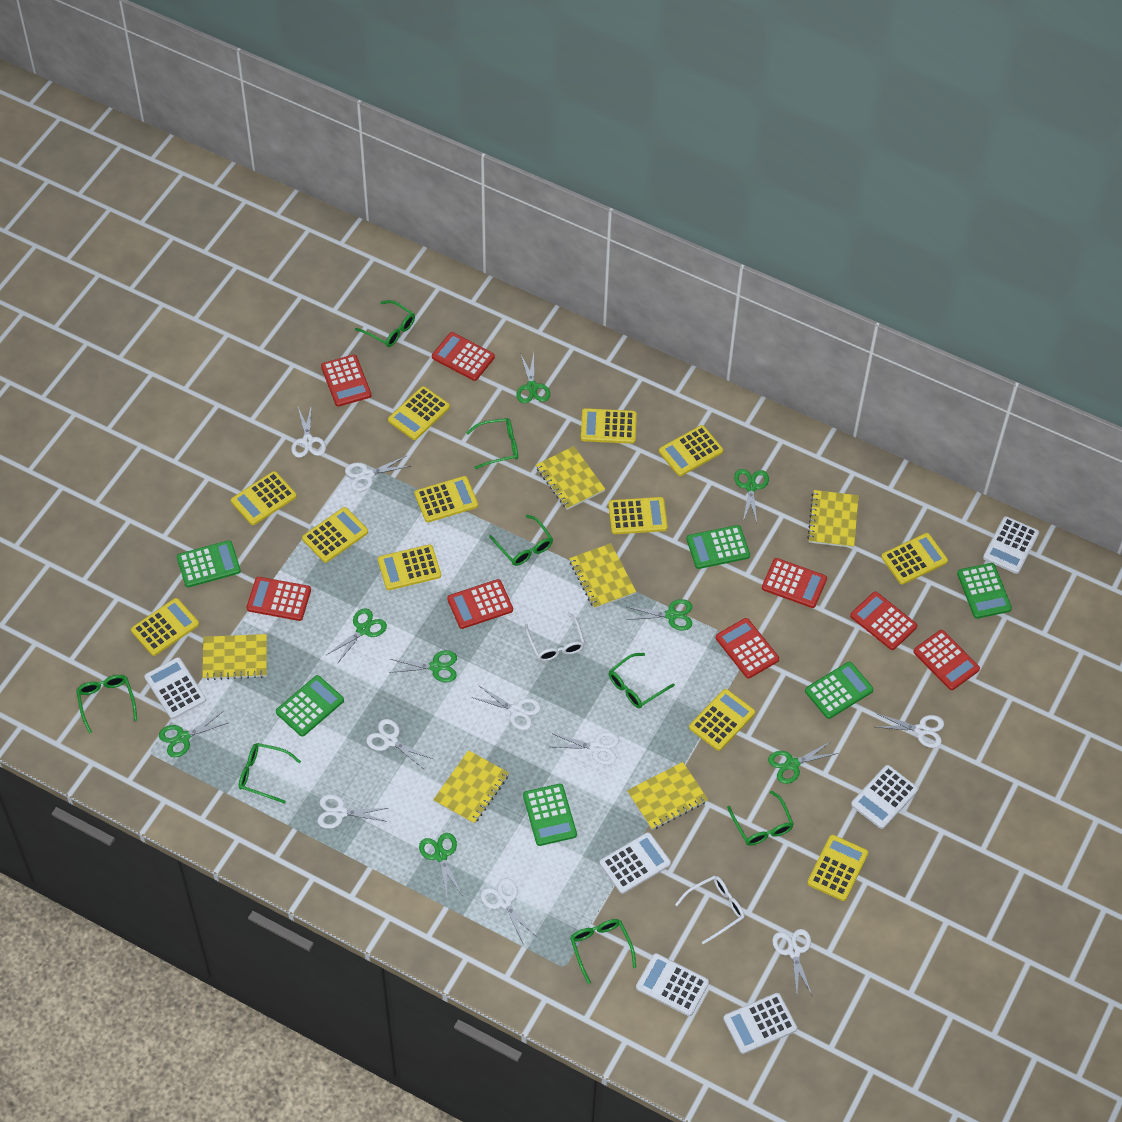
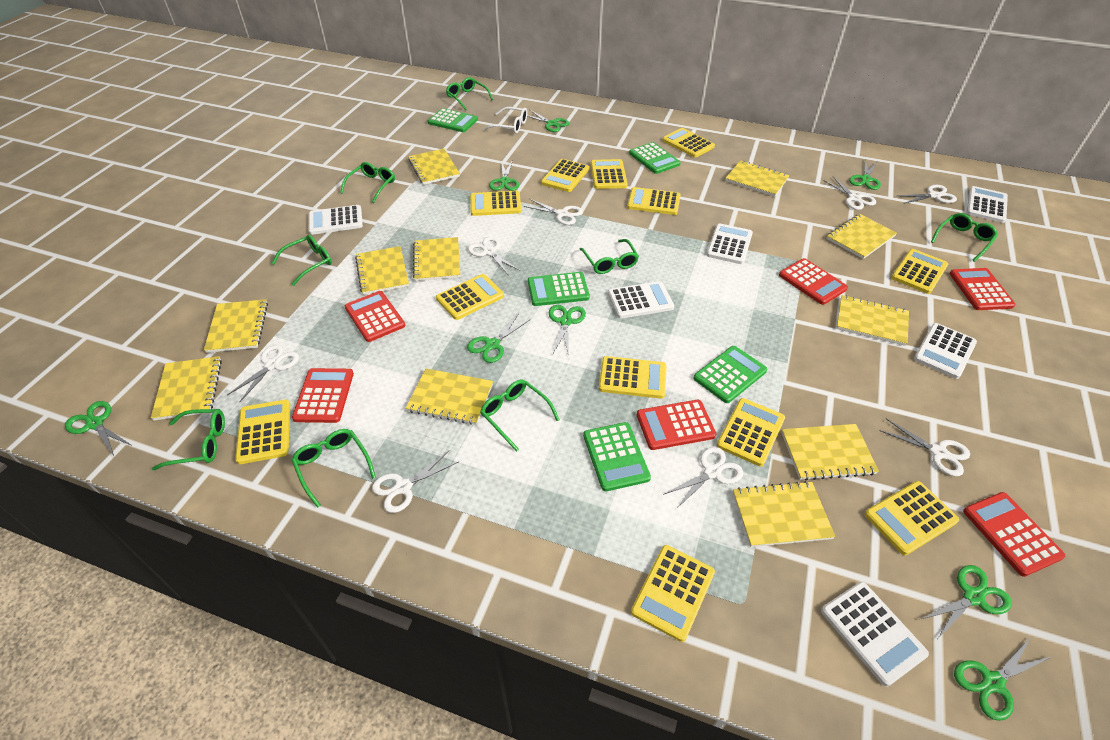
green calculator: [177,540,241,587] [276,675,344,737] [523,784,577,846] [687,525,750,569] [805,662,873,719] [957,563,1012,619] = 6 -> [428,108,478,132] [528,272,590,306] [583,422,651,491] [629,142,681,174] [693,346,767,403] = 5
red calculator: [247,577,311,621] [321,354,372,407] [432,332,495,381] [447,579,513,629] [716,618,779,678] [762,558,827,608] [850,592,917,650] [913,630,980,690] = 8 -> [292,368,354,423] [345,291,405,342] [637,400,716,450] [779,258,848,305] [949,268,1016,310] [963,492,1065,577] = 6
white glasses: [525,612,585,661] [675,875,745,944] = 2 -> [483,107,528,134] = 1
white scissors: [291,407,326,458] [317,794,388,829] [345,456,411,492] [366,719,433,770] [472,686,541,730] [480,878,537,943] [551,732,619,765] [772,929,812,995] [876,713,944,748] = 9 -> [227,345,299,402] [372,451,458,513] [468,237,519,276] [524,199,583,225] [663,447,743,509] [823,177,876,210] [880,419,970,476] [898,185,957,204] = 8
yellow notebook: [202,634,267,680] [433,750,509,824] [536,446,605,510] [569,543,636,609] [627,762,708,830] [807,490,859,548] = 6 -> [151,356,222,420] [204,299,268,353] [355,246,409,295] [406,368,493,425] [408,149,460,185] [413,237,460,281] [726,160,789,197] [733,481,835,547] [781,424,879,481] [826,214,897,259] [836,295,909,346] = 11

